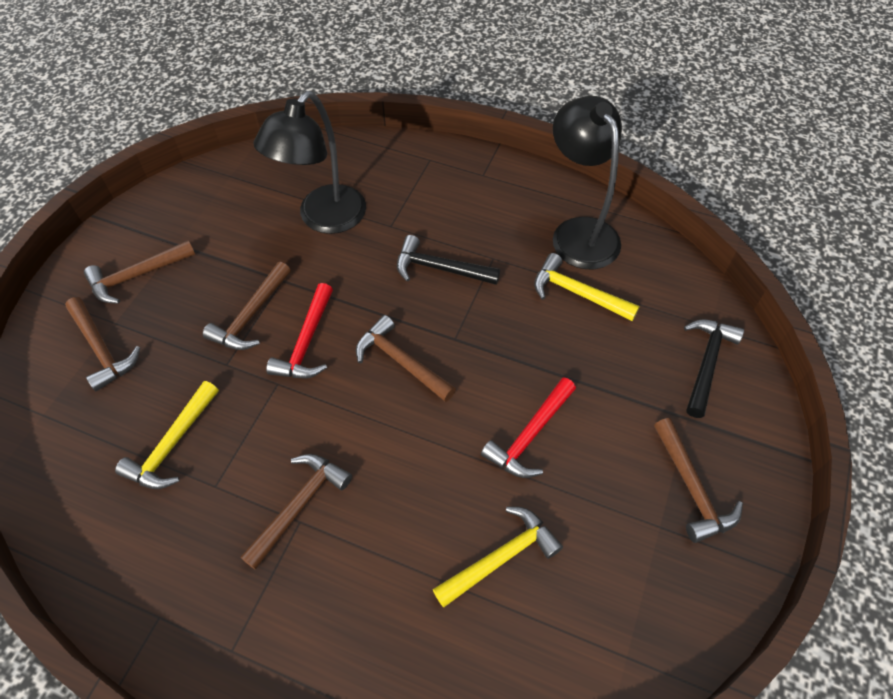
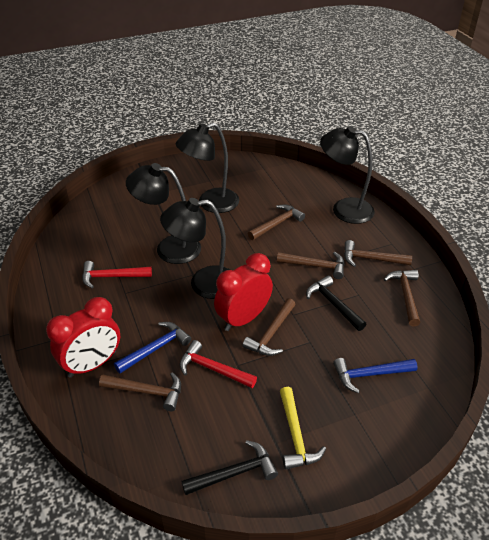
black lamp: [254,91,366,234] [553,96,622,269] = 2 -> [126,163,201,264] [160,198,230,299] [176,122,239,213] [320,126,375,224] = 4
blue hammer: none = 0 -> [114,322,191,373] [333,358,418,393] = 2
red clock: none = 0 -> [46,297,120,378] [214,253,273,331] = 2
yellow hammer: [115,381,219,489] [433,506,563,607] [534,253,640,321] = 3 -> [280,387,326,469] = 1

